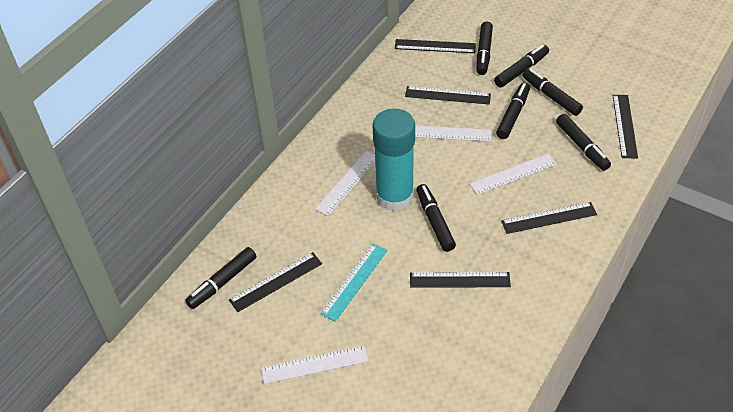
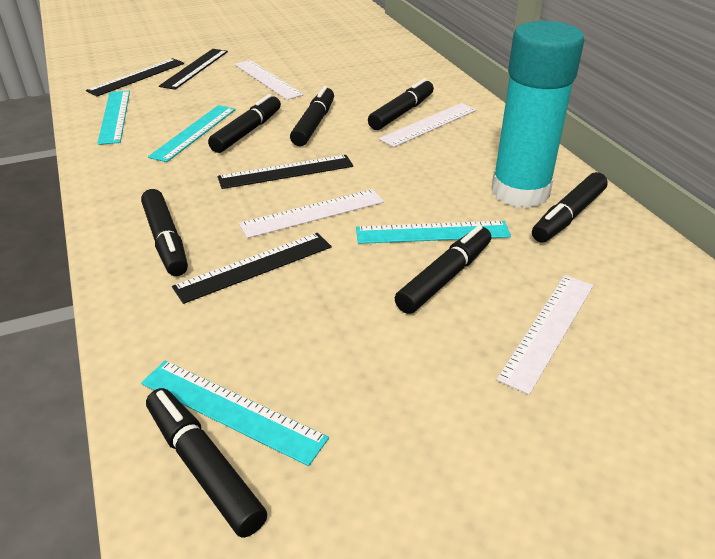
black ruler: [229,252,322,312] [395,39,476,53] [405,86,491,104] [410,272,511,288] [501,202,597,234] [613,95,638,159] = 6 -> [86,58,184,97] [159,49,228,90] [172,233,332,304] [218,155,353,189] = 4
turquoise ruler: [321,243,388,322] = 1 -> [97,91,130,145] [141,361,329,466] [148,105,236,162] [356,221,511,244] = 4

